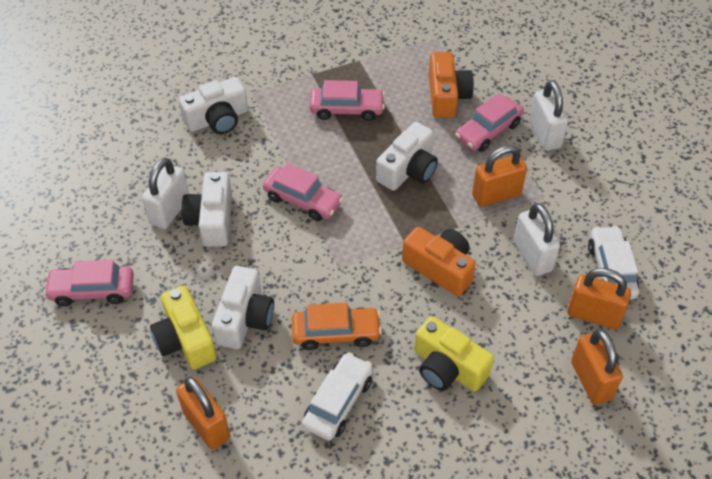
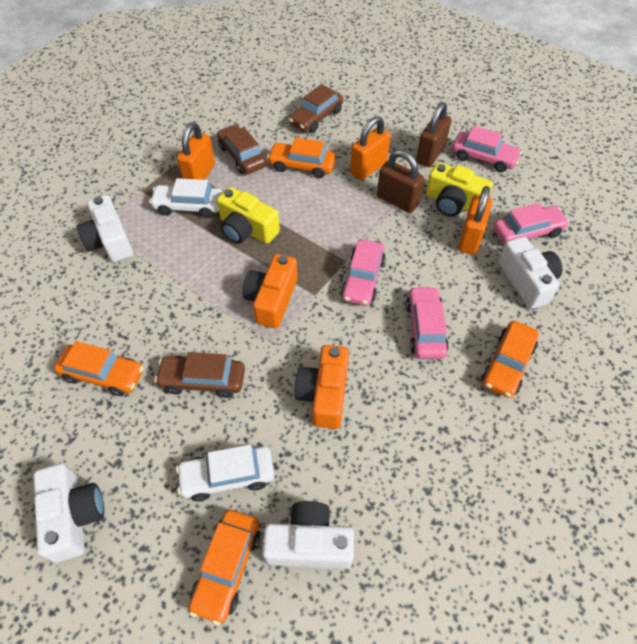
brown car: none = 0 -> [155,352,245,398] [217,124,266,174] [289,84,343,133] = 3
brown padlock: none = 0 -> [377,150,424,213] [416,102,452,167] = 2
orange car: [292,303,382,350] = 1 -> [54,341,144,396] [188,510,260,625] [267,137,336,178] [482,321,539,398] = 4
orange padlock: [176,377,230,450] [472,145,527,207] [567,268,631,329] [571,329,623,405] = 4 -> [177,122,215,180] [350,116,391,180] [458,186,492,255] = 3
white padlock: [142,158,189,229] [514,203,560,276] [529,80,568,151] = 3 -> none = 0

